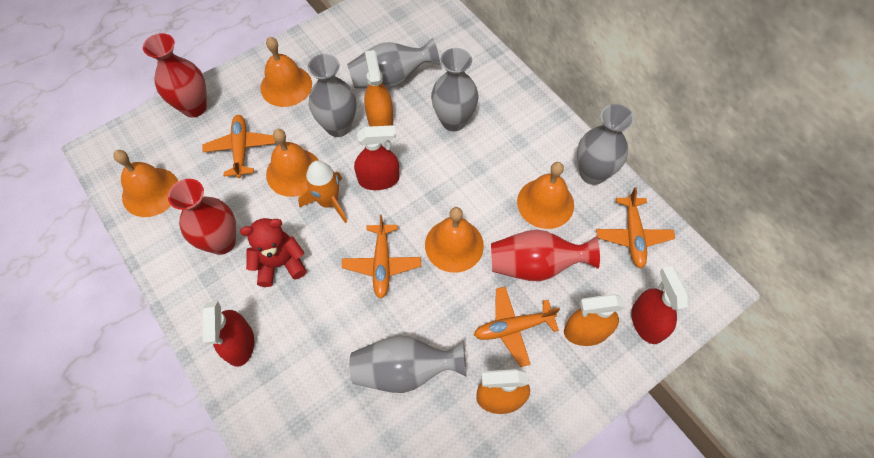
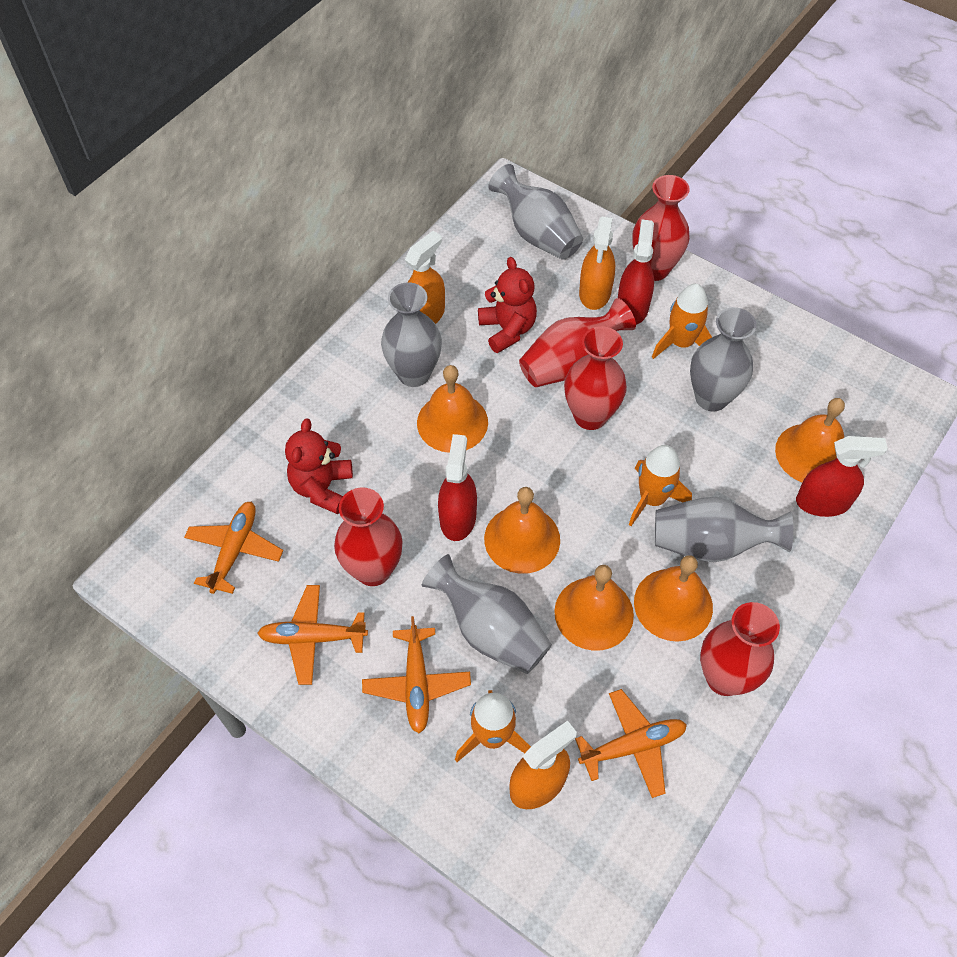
orange rocket: [298,160,347,223] = 1 -> [455,690,531,762] [629,445,692,526] [652,284,712,359] = 3
red teddy bear: [240,218,306,287] = 1 -> [285,418,353,514] [478,257,537,353] = 2
red vase: [143,33,207,118] [168,179,236,255] [491,230,600,282] = 3 -> [334,487,403,586] [519,298,636,387] [564,326,627,430] [632,175,690,281] [700,602,780,696] = 5

